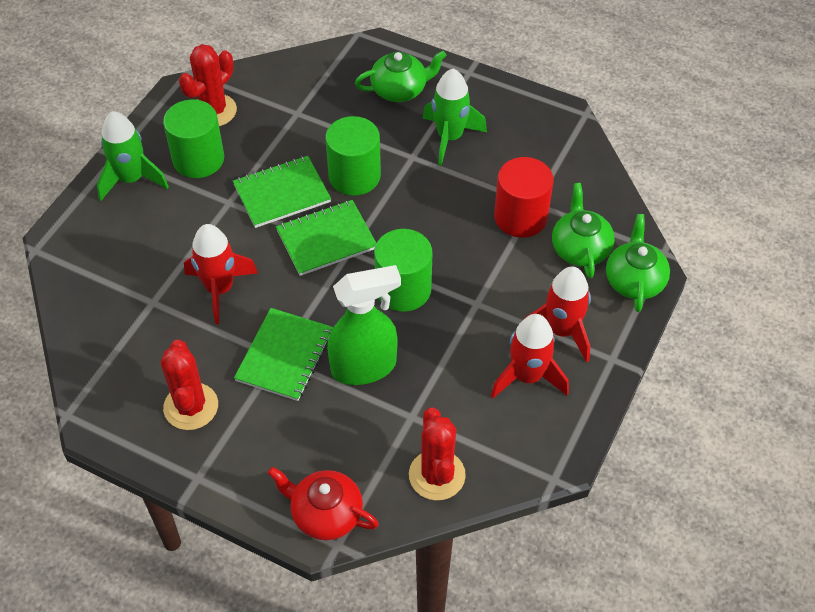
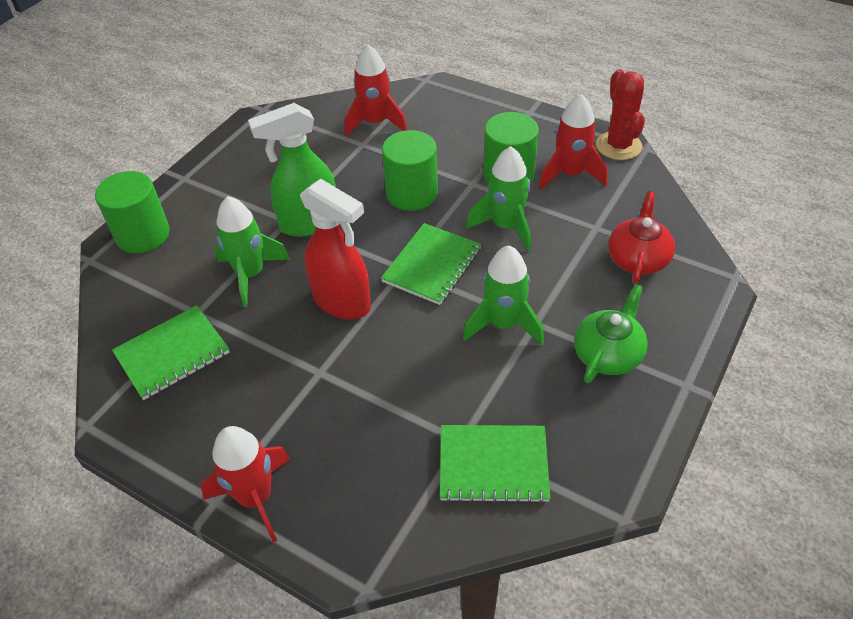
green rocket: [97,111,169,201] [423,69,487,166] = 2 -> [214,196,290,307] [463,246,544,345] [466,146,531,252] = 3
green teapot: [355,51,447,102] [552,183,615,278] [606,214,670,312] = 3 -> [574,284,648,383] = 1
red cactus: [161,340,218,430] [179,44,237,126] [409,408,466,500] = 3 -> [596,69,645,160] = 1
red cylinder: [494,157,554,238] = 1 -> none = 0
red spray bottle: none = 0 -> [300,179,371,320] = 1

